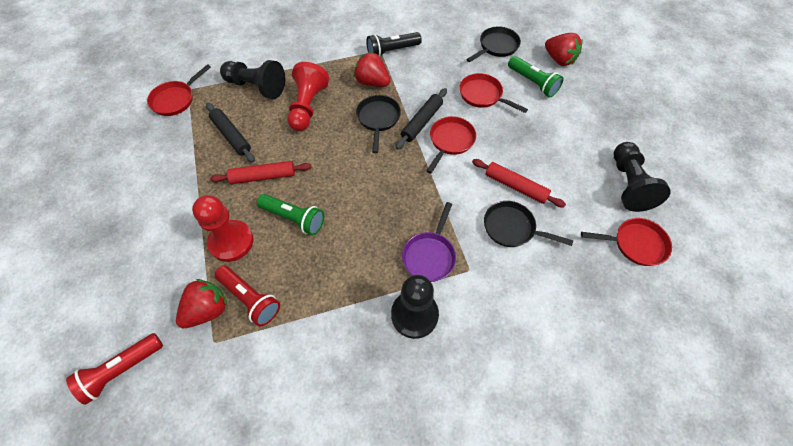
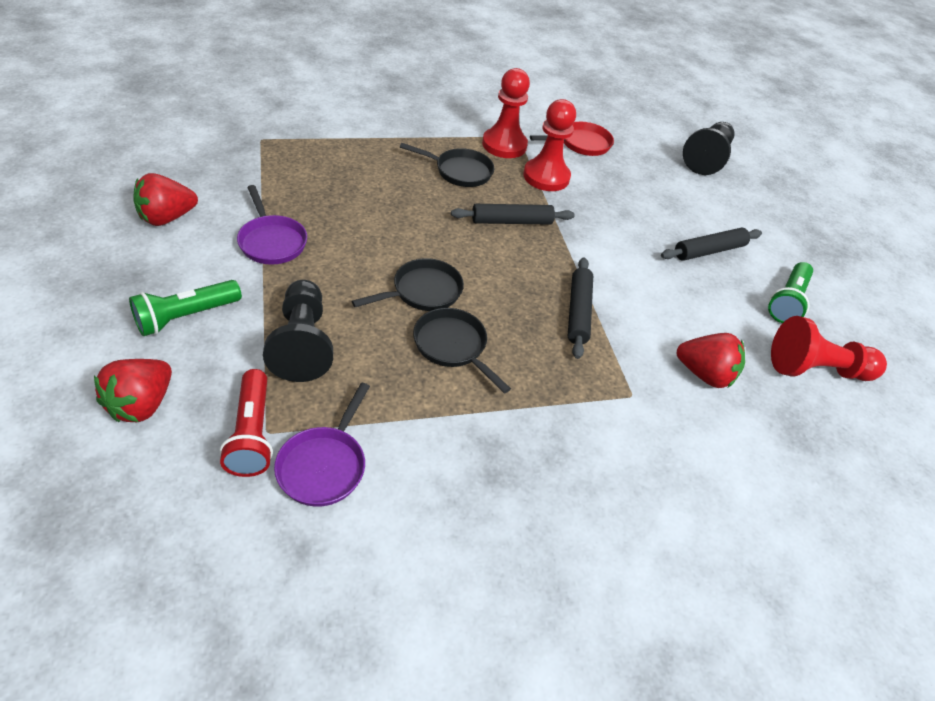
black flashlight: [366,32,422,57] = 1 -> none = 0
black pawn: [220,60,285,99] [391,275,439,339] [614,142,671,212] = 3 -> [263,280,333,382] [683,122,734,175] = 2
black rolling pin: [206,103,255,162] [396,88,447,149] = 2 -> [451,204,575,225] [568,257,593,359] [661,228,762,261] = 3
purple pan: [402,202,456,282] = 1 -> [237,185,307,265] [274,383,370,507] = 2
red flashlight: [66,333,163,405] [214,266,280,326] = 2 -> [220,369,273,477] = 1
red pan: [147,64,211,116] [426,116,476,174] [459,73,528,113] [581,218,672,266] = 4 -> [530,122,614,156] = 1
red pawn: [192,195,253,262] [287,62,329,131] = 2 -> [482,68,530,158] [523,99,576,191] [771,316,887,381] = 3
red rolling pin: [210,161,312,184] [472,159,566,207] = 2 -> none = 0

